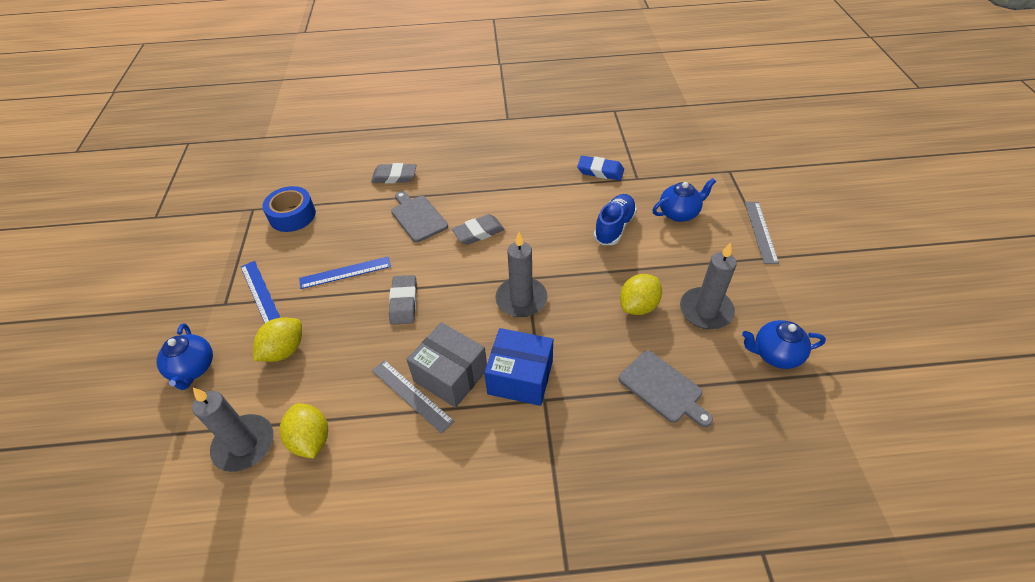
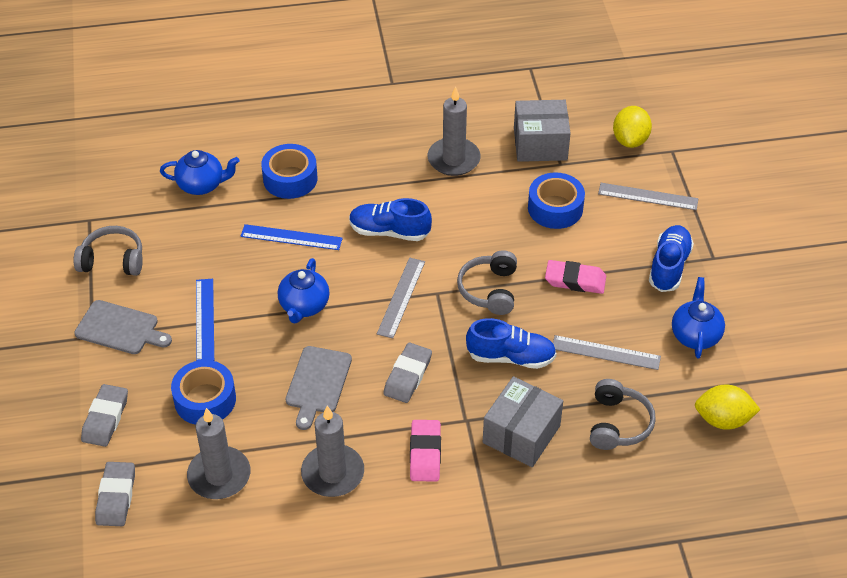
blue box: [484,328,553,406] = 1 -> none = 0
blue eraser: [577,156,624,180] = 1 -> none = 0
blue shoe: [593,194,637,245] = 1 -> [349,198,432,241] [466,318,556,369] [649,225,694,292] = 3
blue tape: [262,186,316,232] = 1 -> [171,360,236,425] [261,144,317,199] [528,172,585,229] = 3
grey box: [406,322,487,408] = 1 -> [483,376,563,467] [514,100,571,162] = 2
grey headphones: none = 0 -> [74,226,143,276] [457,250,517,315] [590,379,656,450] = 3
grey ruler: [372,360,454,434] [745,202,779,264] = 2 -> [377,258,425,338] [553,335,661,370] [598,183,698,210] = 3
pink eraser: none = 0 -> [410,420,441,482] [545,260,606,294] = 2
yellow lemon: [253,317,302,362] [280,403,328,459] [620,274,662,315] = 3 -> [613,106,652,148] [695,384,761,430] = 2

